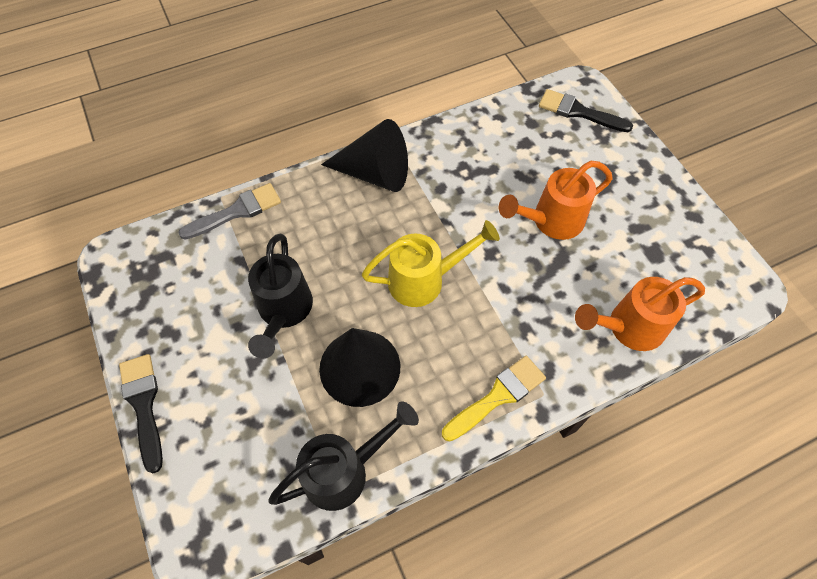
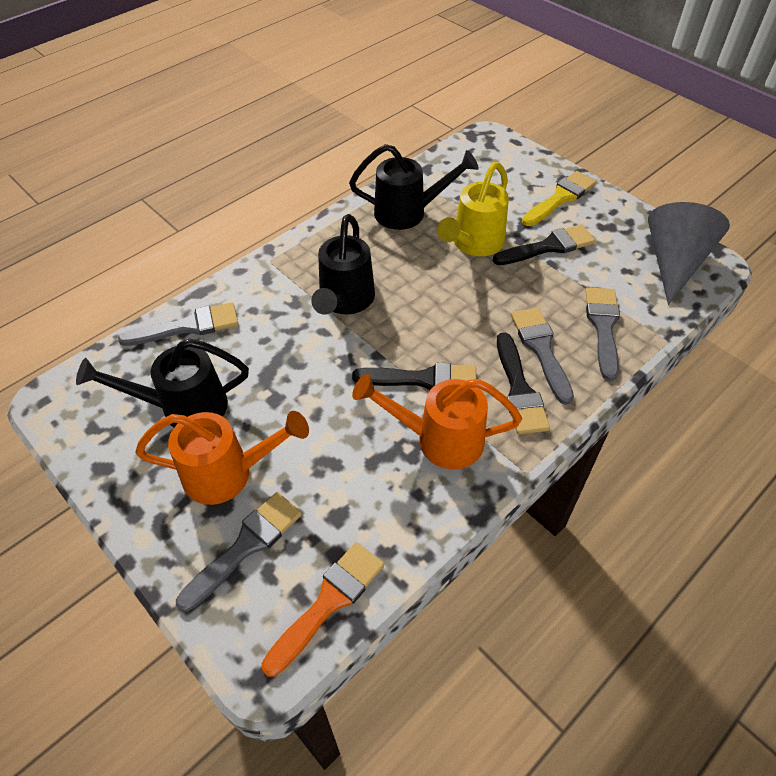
black brush: [119,354,163,473] [539,89,633,132] = 2 -> [352,363,477,390] [493,224,595,265] [497,333,550,434] = 3
black cone: [319,328,400,407] [321,119,408,192] = 2 -> none = 0
black watering can: [248,234,313,359] [268,401,419,511] = 2 -> [76,339,249,427] [311,214,375,315] [349,144,479,230] = 3
grey brush: [178,183,281,240] = 1 -> [118,302,239,346] [176,492,302,612] [511,307,574,405] [585,287,620,381] = 4
grey cone: none = 0 -> [648,202,730,305] = 1
orange brush: none = 0 -> [262,542,384,677] = 1

